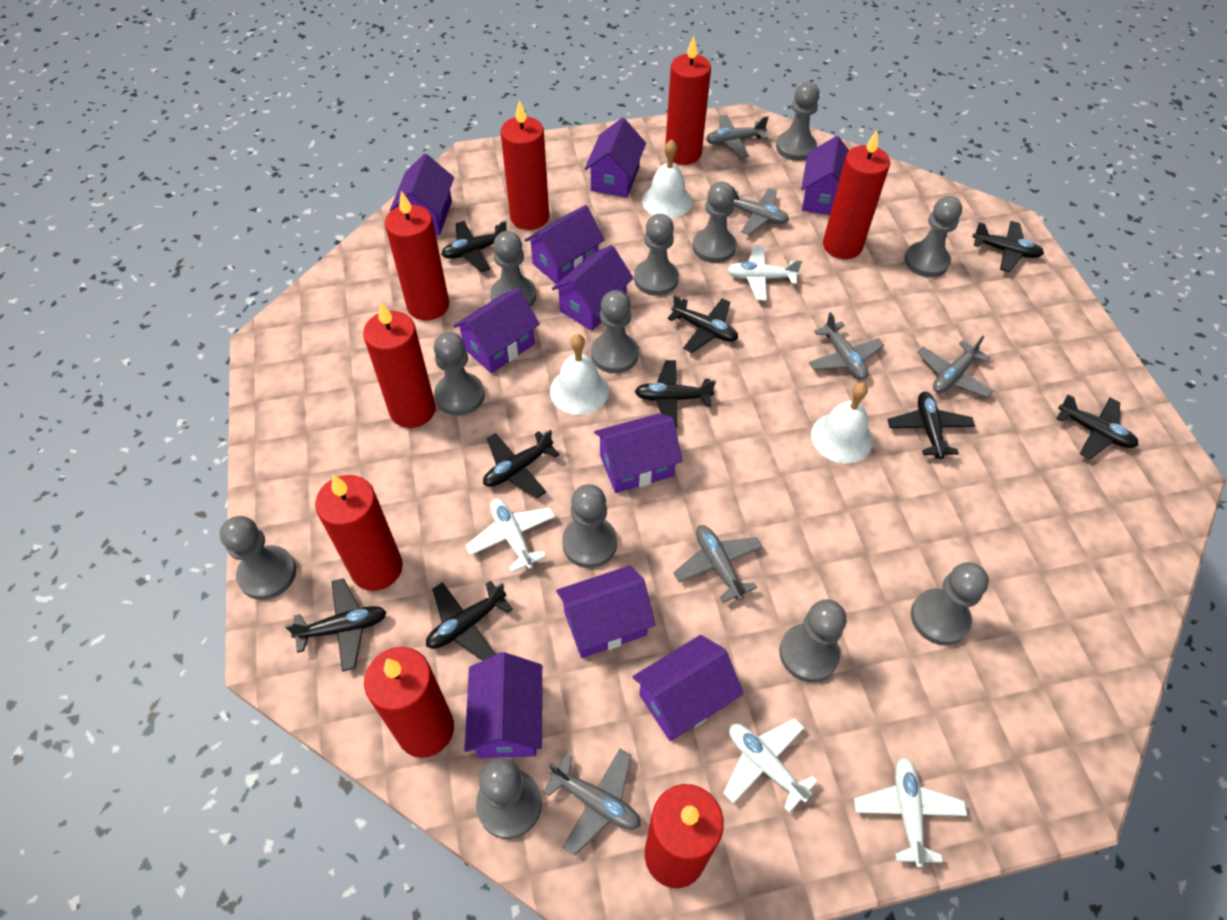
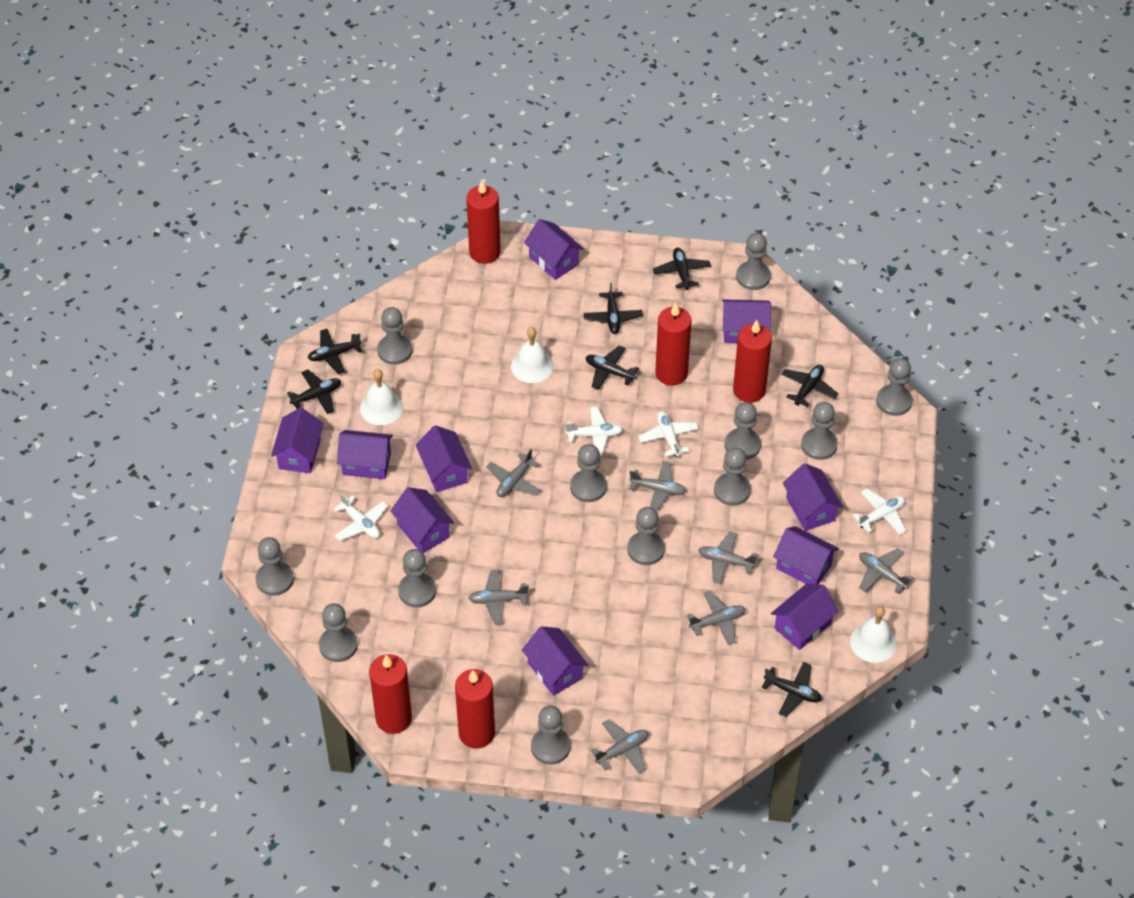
black plane: [285,578,386,672] [426,581,513,661] [441,221,507,272] [483,429,560,498] [635,360,716,428] [667,295,738,353] [888,392,975,459] [972,221,1044,272] [1057,394,1138,459] = 9 -> [287,370,341,414] [308,329,362,374] [584,283,643,334] [586,345,639,390] [653,248,711,290] [762,662,822,717] [781,365,838,407] = 7
grey plane: [543,749,640,855] [673,525,763,603] [706,115,769,158] [732,187,789,235] [809,312,884,380] [917,336,994,397] = 6 -> [469,569,529,625] [486,449,541,497] [590,720,649,773] [629,461,687,511] [687,591,746,645] [699,532,757,584] [859,548,913,594] = 7
red candle: [315,475,403,591] [363,302,436,428] [364,647,454,758] [385,191,449,320] [501,100,549,230] [645,784,724,888] [665,36,711,165] [823,130,890,259] = 8 -> [369,654,412,734] [455,669,495,749] [467,180,501,264] [655,303,691,386] [733,320,772,403] = 5

